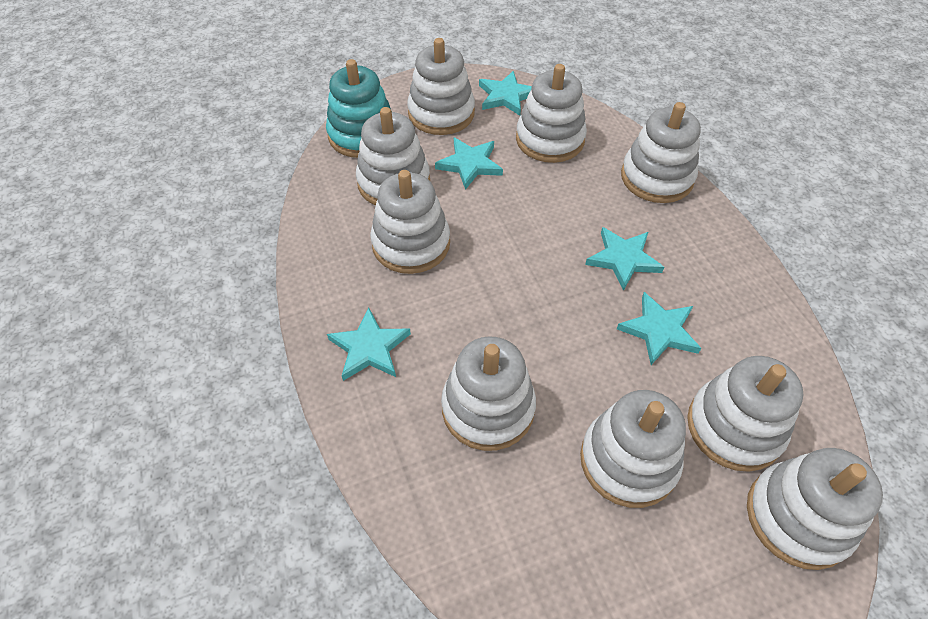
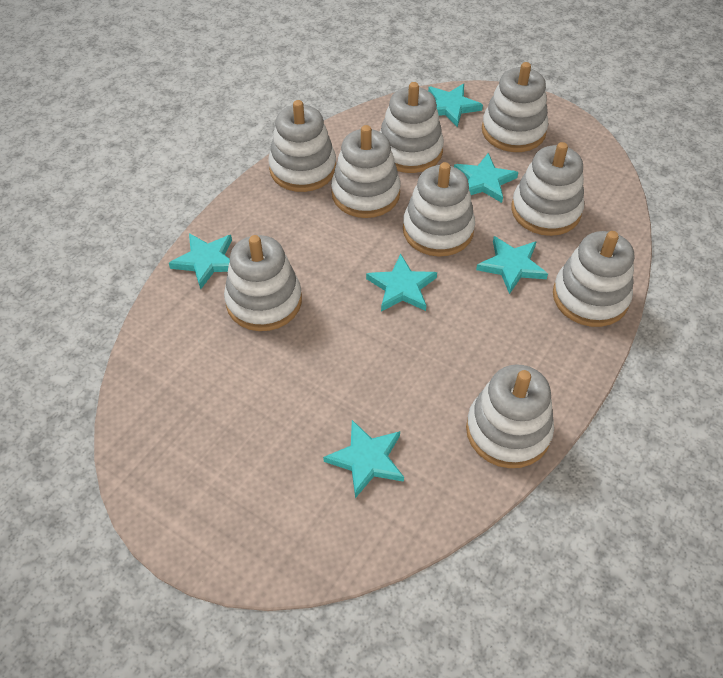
turquoise stacking toy: [326,59,391,158] = 1 -> none = 0
turquoise star: [327,307,411,381] [435,137,503,190] [479,71,532,116] [585,227,664,291] [617,292,701,365] = 5 -> [169,233,232,289] [323,420,404,498] [366,254,437,312] [428,84,483,127] [454,153,518,203] [476,236,548,294] = 6

